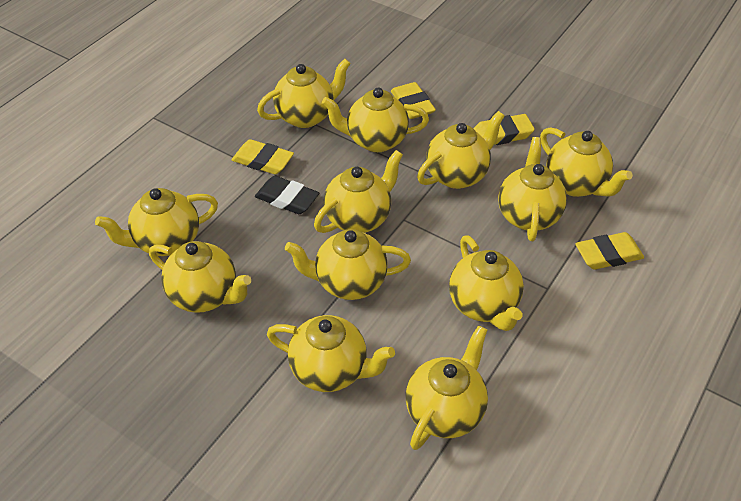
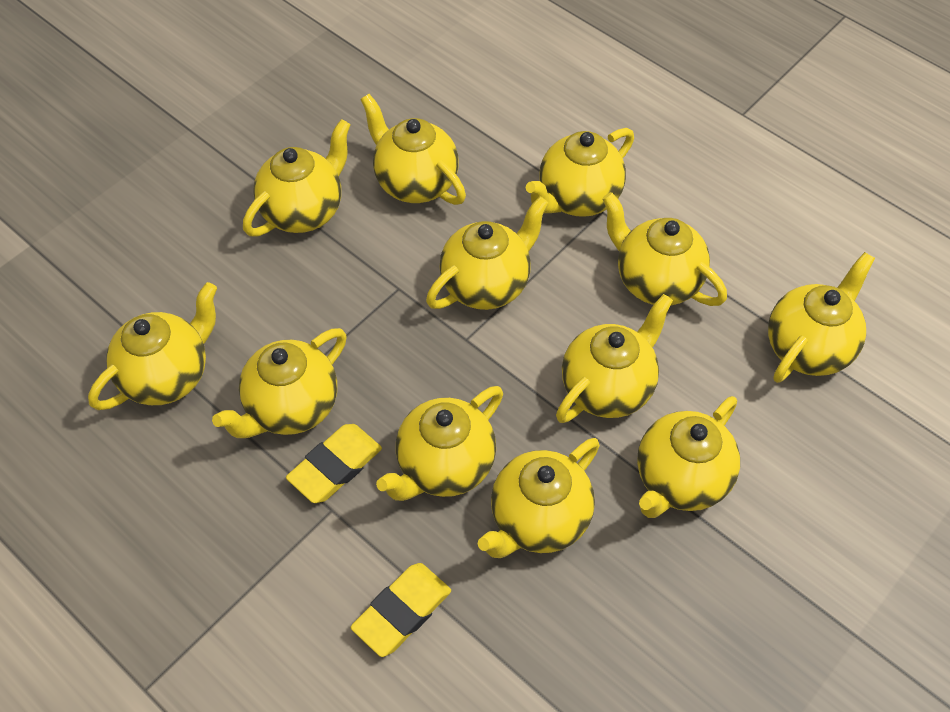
black eraser: [255,176,319,214] = 1 -> none = 0
yellow eraser: [232,139,294,174] [391,82,436,119] [473,114,535,145] [575,232,644,270] = 4 -> [286,424,382,503] [351,563,451,657] = 2

